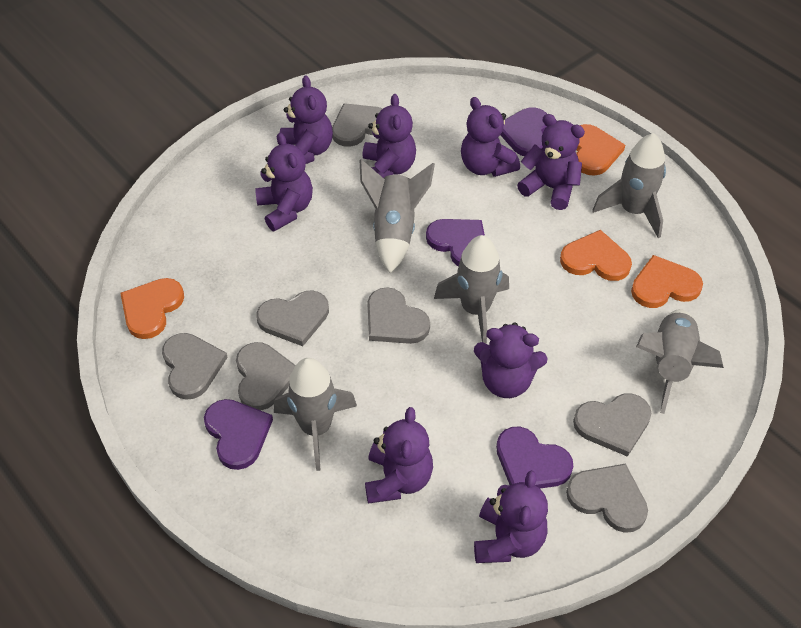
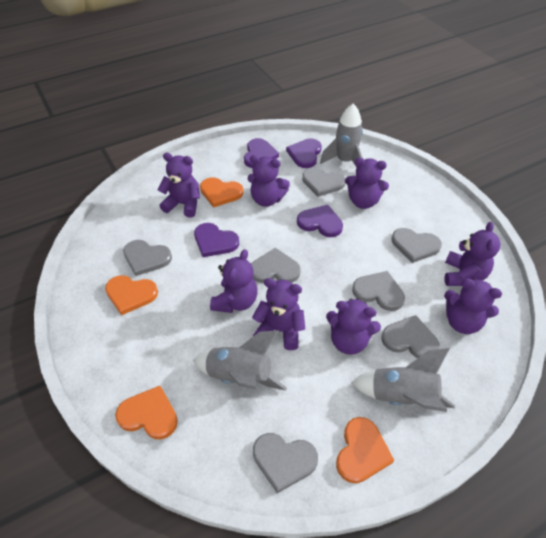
grey rocket: [274,358,357,471] [360,159,435,274] [434,235,509,344] [592,133,666,238] [636,309,724,414] = 5 -> [193,330,287,390] [320,104,363,167] [351,348,455,412] = 3

